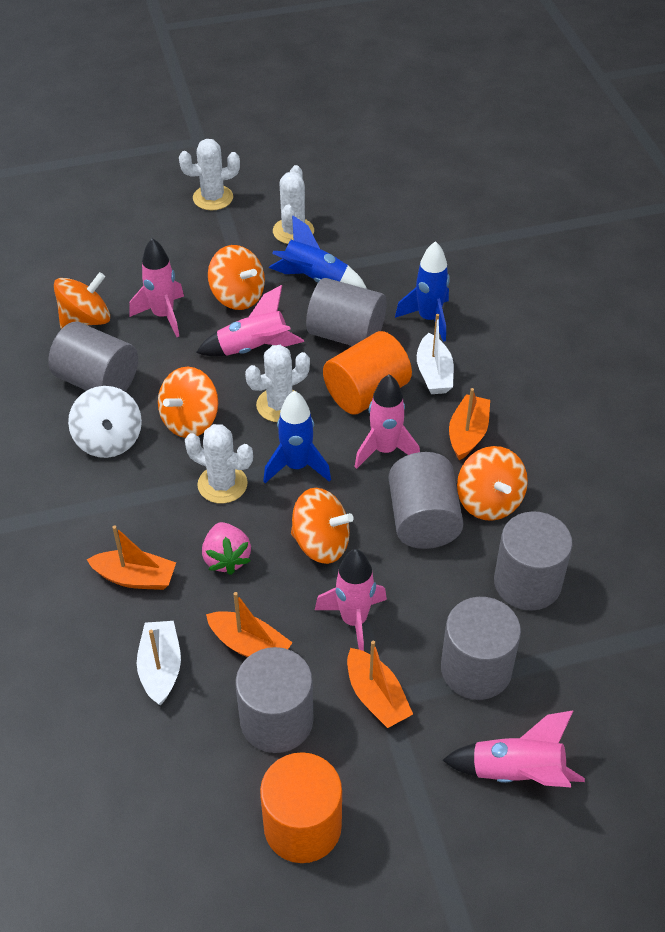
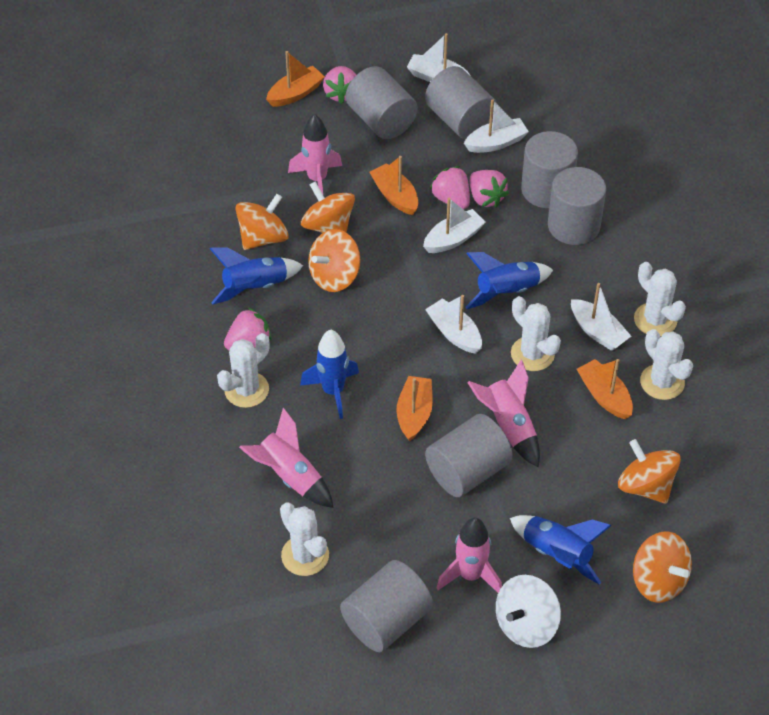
blue rocket: [263,391,331,483] [269,215,367,289] [395,241,450,342] = 3 -> [210,247,303,305] [300,330,359,419] [465,252,553,309] [510,515,612,585] = 4
orange cylinder: [260,752,342,863] [323,331,412,415] = 2 -> none = 0
pink rocket: [129,238,184,337] [196,285,304,356] [315,549,387,651] [355,374,420,469] [442,710,585,787] = 5 -> [239,408,334,508] [288,114,342,194] [437,517,502,593] [467,359,540,467] = 4
pink strawberry: [202,522,251,575] = 1 -> [224,307,272,350] [323,66,356,104] [430,166,470,209] [470,170,509,208] = 4
white boat: [137,621,181,706] [417,314,454,394] = 2 -> [407,33,471,82] [423,198,486,253] [425,295,482,354] [464,99,529,153] [571,283,631,351] = 5
white cactus: [179,139,240,210] [185,424,253,504] [245,345,310,422] [273,165,314,244] = 4 -> [217,333,270,408] [280,503,329,576] [511,296,561,371] [634,262,686,336] [640,329,693,400] = 5

